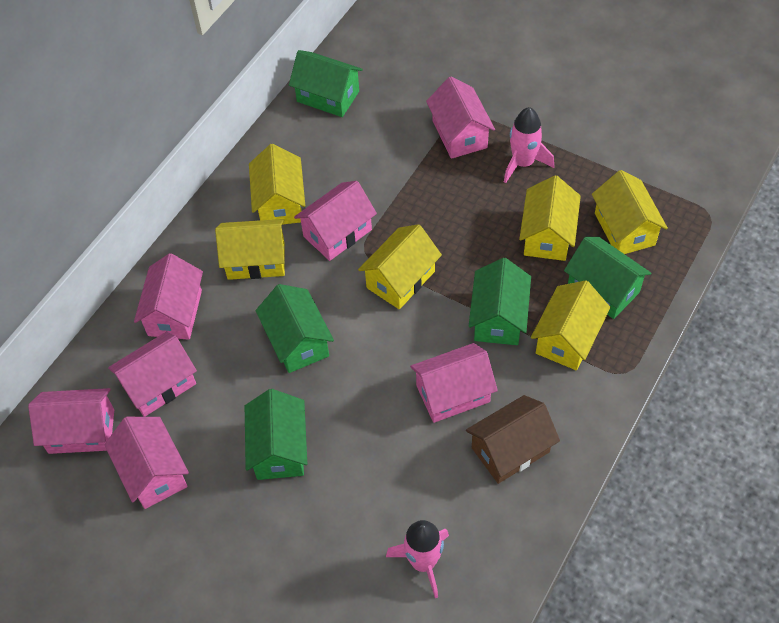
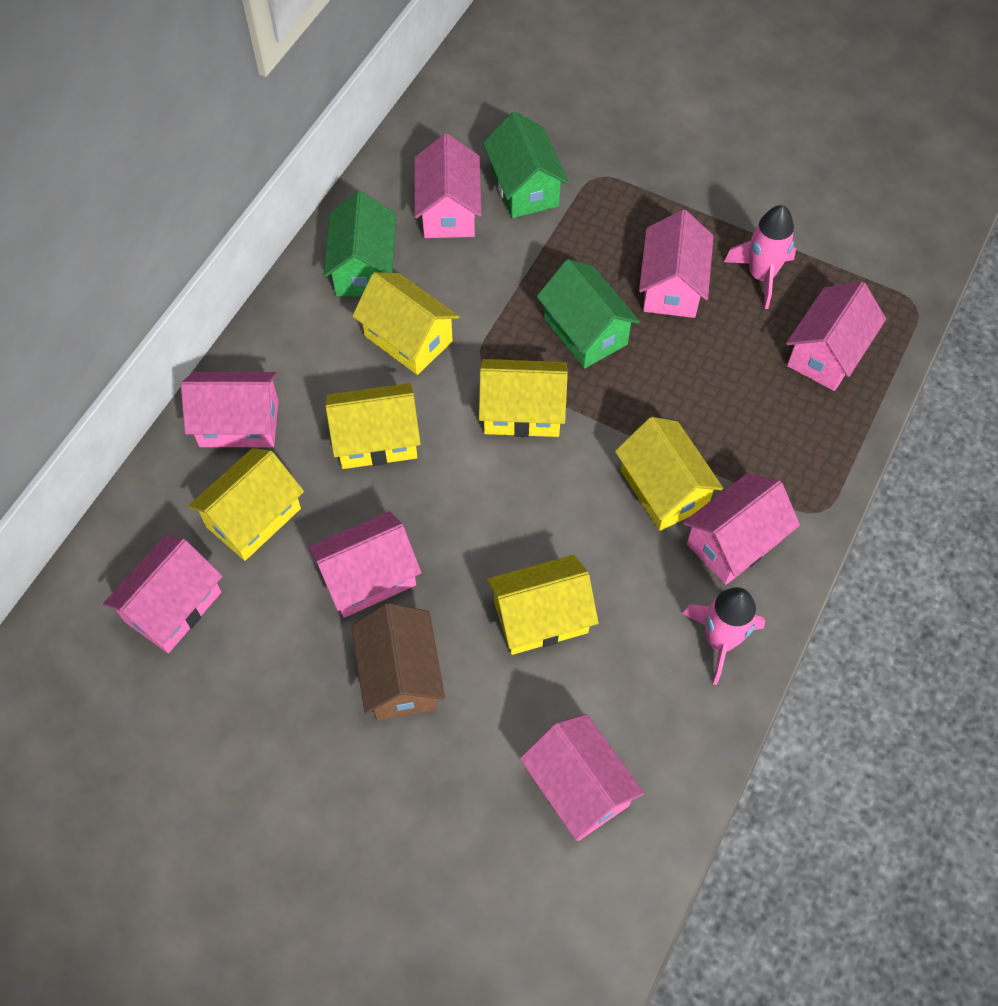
green house: [245,389,307,480] [256,284,334,373] [289,50,363,117] [469,258,531,345] [564,237,651,319] = 5 -> [323,191,396,297] [483,111,569,218] [537,259,640,368] = 3
pink house: [28,388,114,454] [105,417,189,509] [108,331,197,417] [134,253,203,340] [294,181,377,261] [410,343,498,423] [426,77,495,159] = 7 -> [103,536,223,653] [181,372,279,447] [308,511,421,618] [415,134,482,238] [520,714,644,841] [639,210,714,318] [683,473,800,585] [786,282,886,391] = 8

